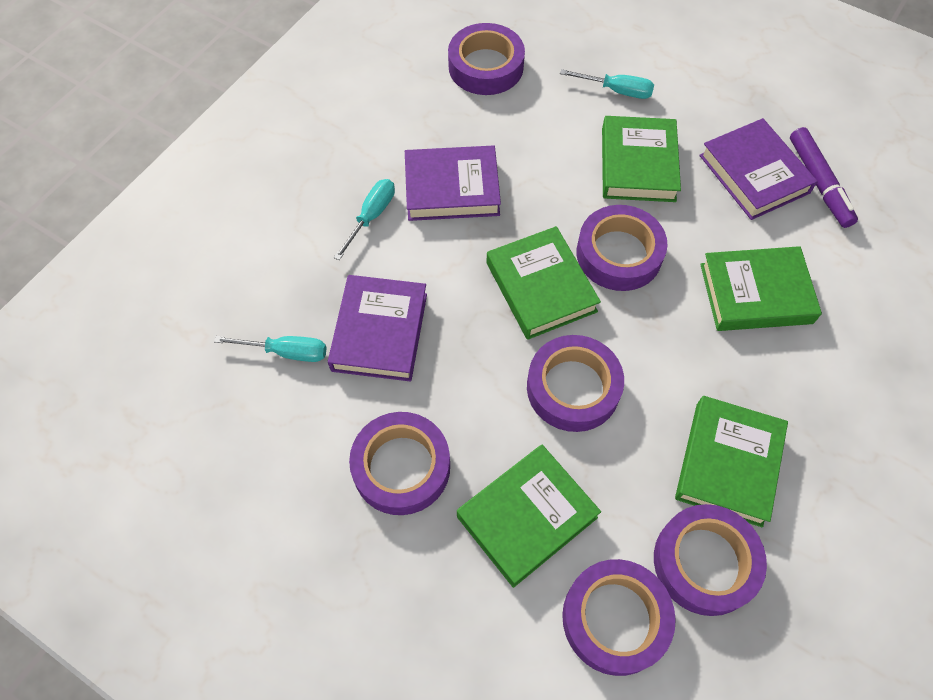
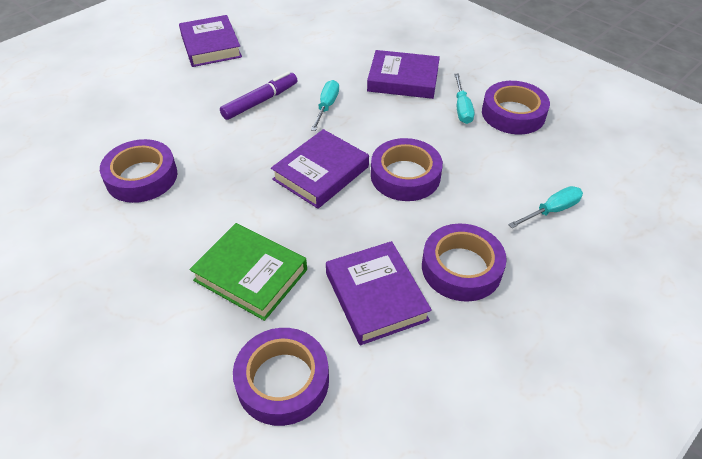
green book: [457,445,601,588] [486,226,601,340] [602,116,681,202] [675,396,788,527] [700,246,822,331] = 5 -> [190,223,307,321] = 1
purple book: [328,275,427,382] [405,146,501,221] [699,118,818,220] = 3 -> [179,15,242,67] [271,129,369,209] [326,241,432,345] [367,50,440,99] = 4
purple tape: [349,412,450,515] [448,23,525,95] [527,335,624,432] [562,559,676,676] [577,205,668,291] [654,504,767,616] = 6 -> [100,139,177,203] [233,328,329,426] [371,138,443,201] [422,223,507,302] [482,81,550,134] = 5

